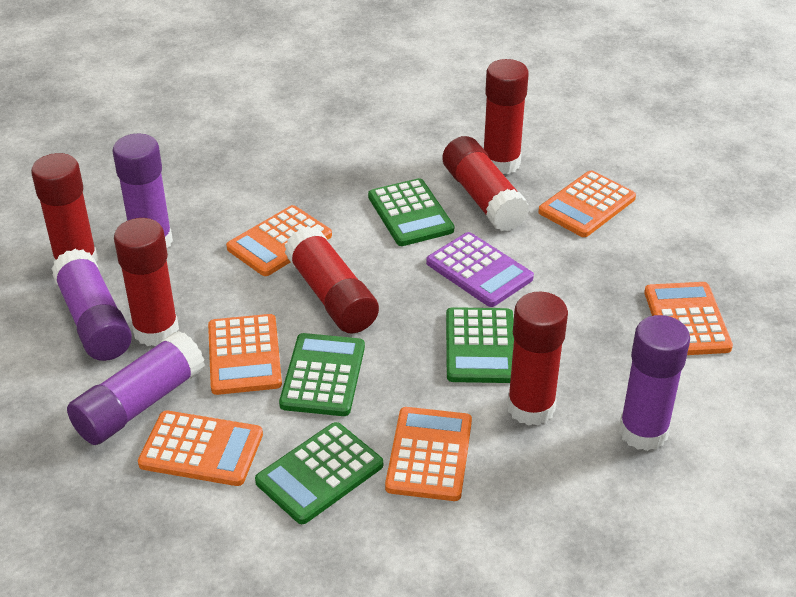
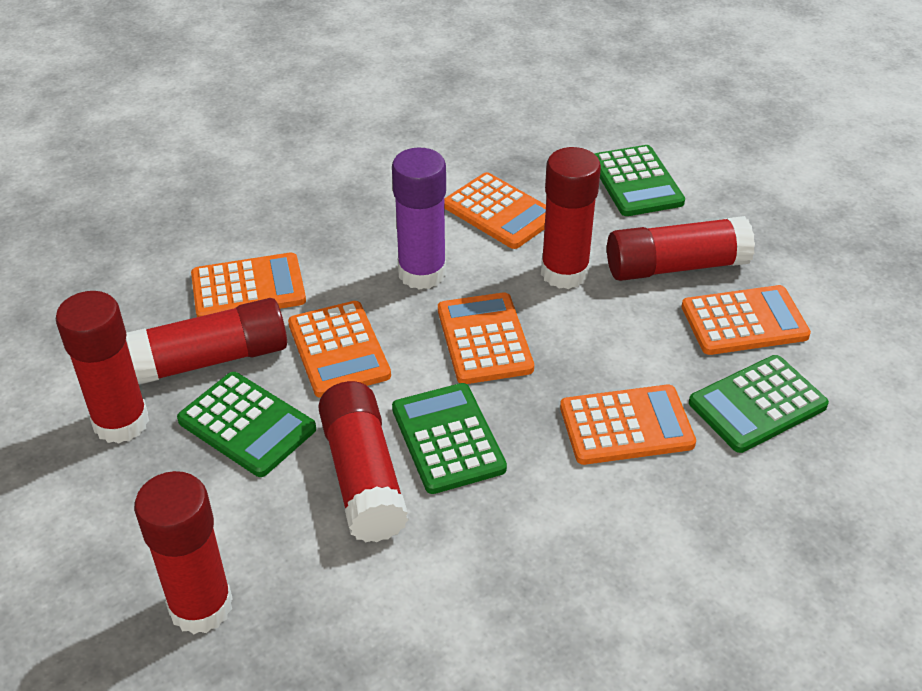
purple calculator: [426,232,534,307] = 1 -> none = 0
purple glue stick: [51,249,132,361] [67,331,205,445] [113,133,173,248] [619,315,690,451] = 4 -> [392,147,446,290] = 1

